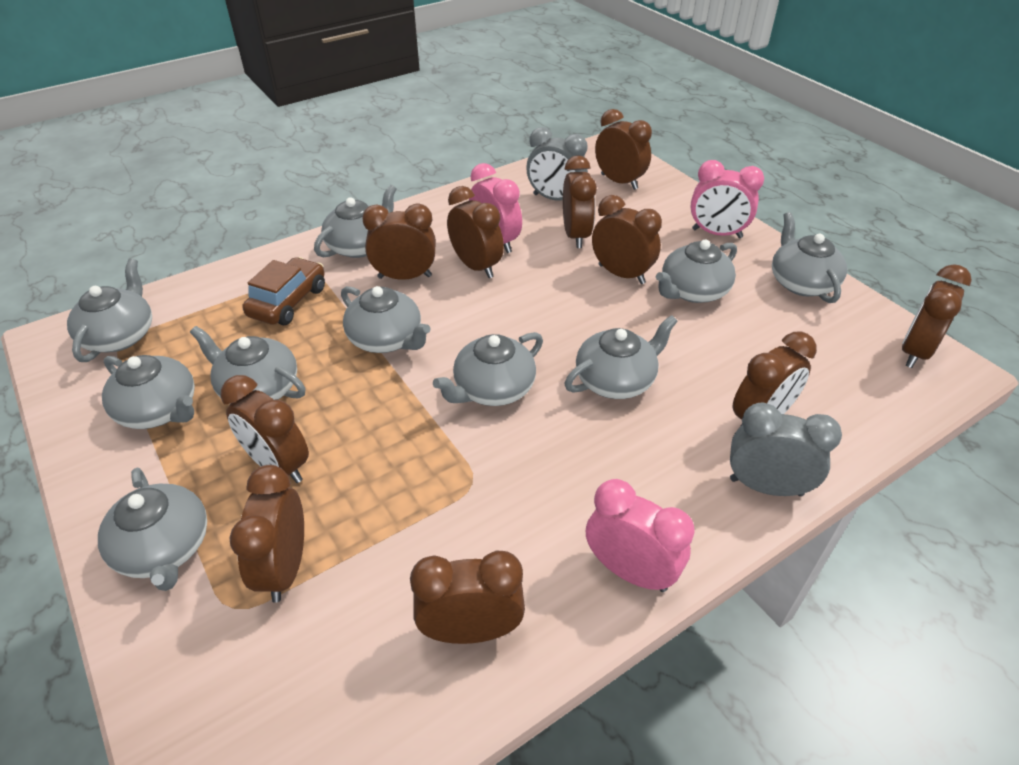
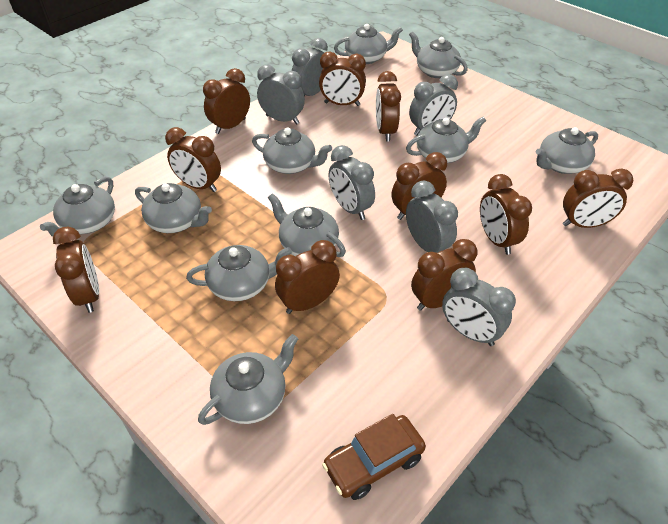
grey clock: [526,127,588,201] [730,402,842,496] = 2 -> [257,65,305,125] [292,38,328,97] [329,145,375,220] [406,181,458,253] [409,74,458,136] [442,268,516,346] = 6
pink clock: [469,163,522,253] [586,479,694,592] [690,160,764,238] = 3 -> none = 0

